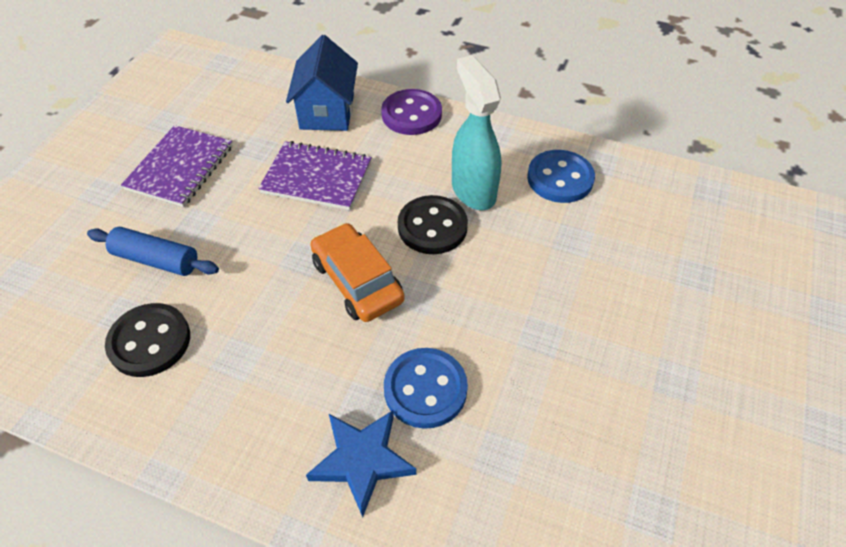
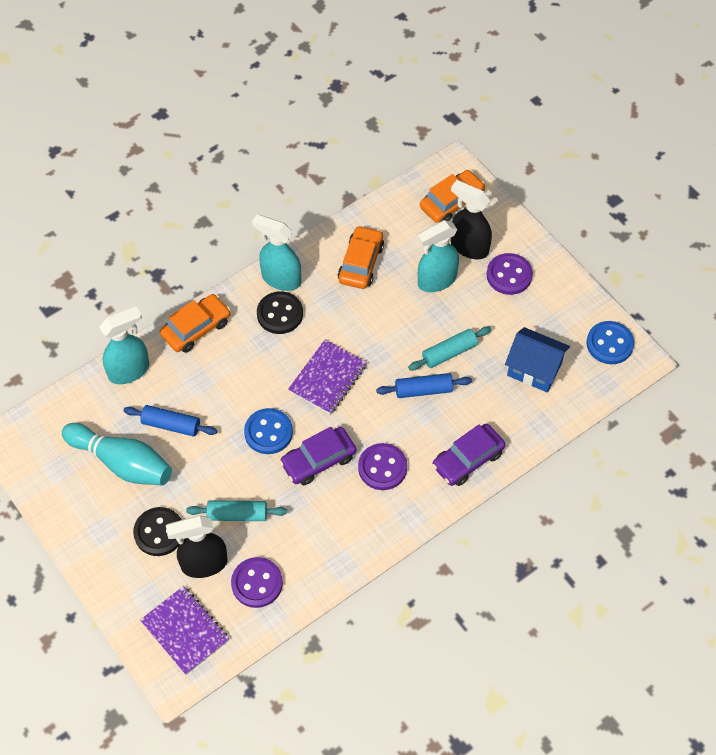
black spray bottle: none = 0 -> [166,515,227,578] [450,180,492,259] = 2
blue rolling pin: [87,227,219,276] = 1 -> [124,405,217,437] [376,373,472,398] = 2
blue star: [306,410,416,517] = 1 -> none = 0
orange car: [310,223,405,322] = 1 -> [160,294,231,353] [338,225,384,289] [420,170,486,223] = 3
purple button: [381,89,442,135] = 1 -> [231,557,283,608] [358,443,407,490] [487,253,533,295] = 3
purple car: none = 0 -> [280,427,356,485] [432,424,506,486] = 2
turquoise bowling pin: none = 0 -> [62,423,172,485] = 1
turquoise rolling pin: none = 0 -> [186,500,287,521] [408,326,491,370] = 2
turquoise spray bottle: [452,55,501,210] = 1 -> [99,306,149,384] [252,214,301,291] [417,220,459,292] = 3

